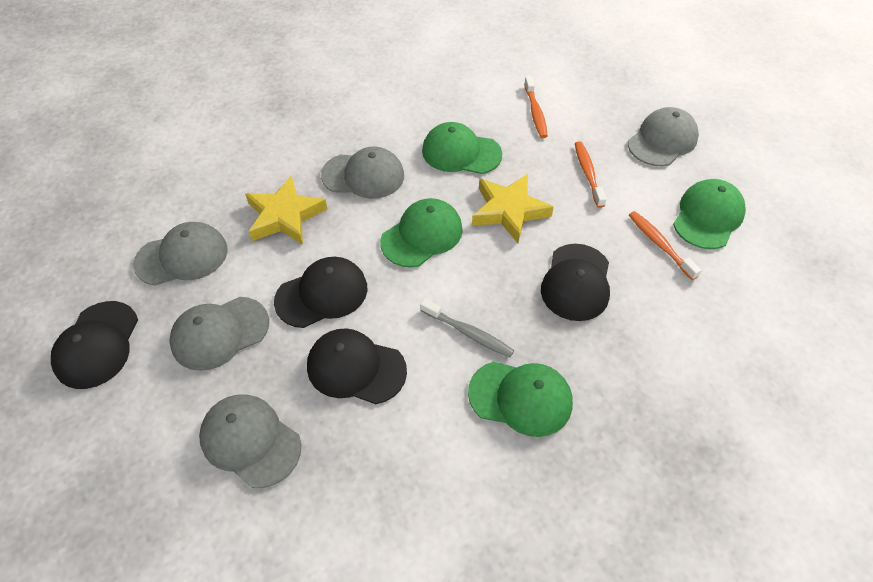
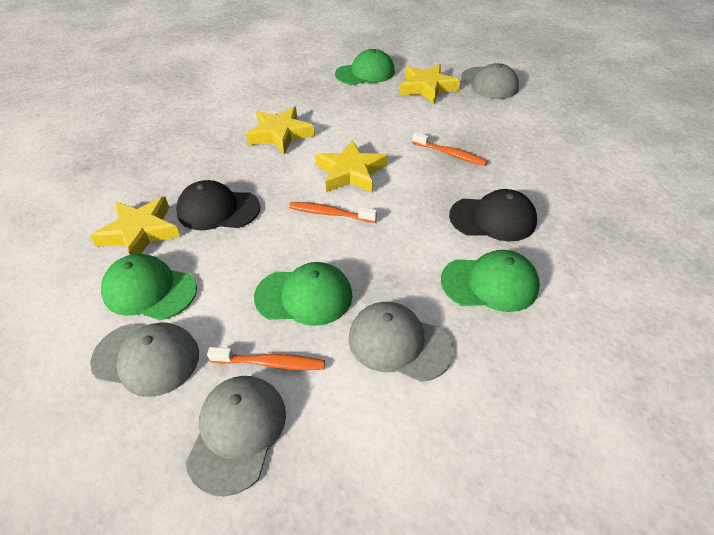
black cap: [51,301,138,389] [274,257,368,328] [307,328,407,404] [541,244,610,321] = 4 -> [176,180,261,230] [449,189,537,241] = 2
grey cap: [133,222,228,286] [169,297,269,371] [199,394,301,488] [321,146,404,199] [628,107,699,166] = 5 -> [90,322,199,397] [185,376,286,496] [349,302,454,382] [461,63,519,99] = 4
grey toothbrush: [420,299,514,358] = 1 -> none = 0
yellow star: [245,175,327,245] [472,174,554,243] = 2 -> [90,197,180,255] [246,106,315,155] [315,140,388,193] [400,64,460,104] = 4

